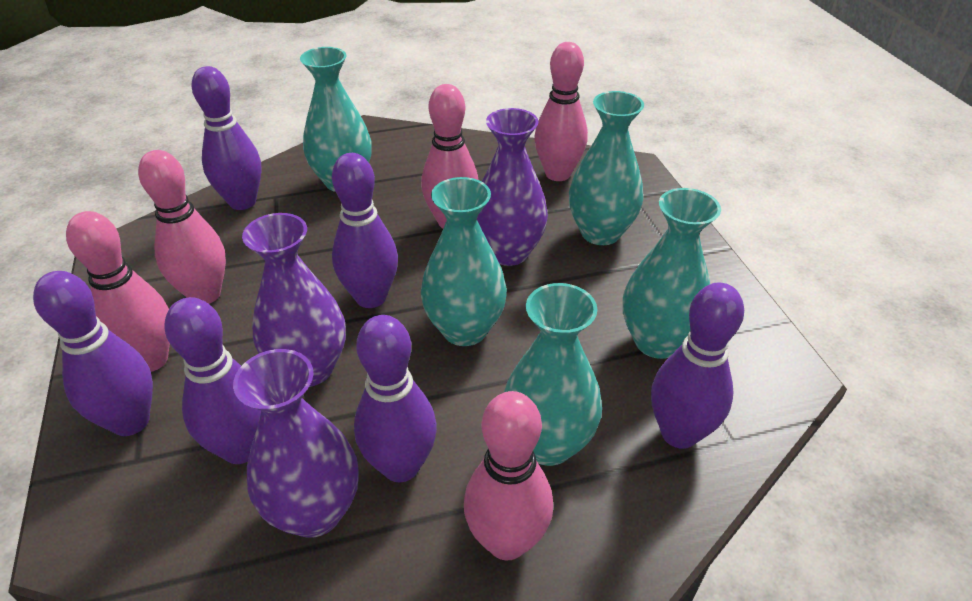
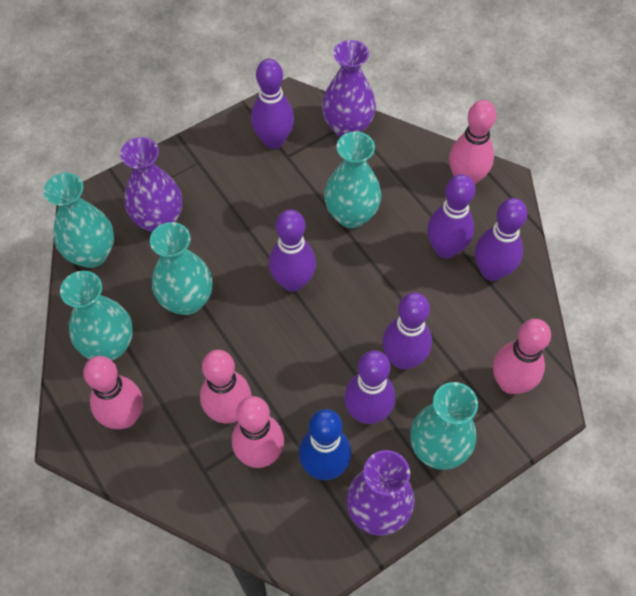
blue bowling pin: none = 0 -> [299,409,351,480] = 1

